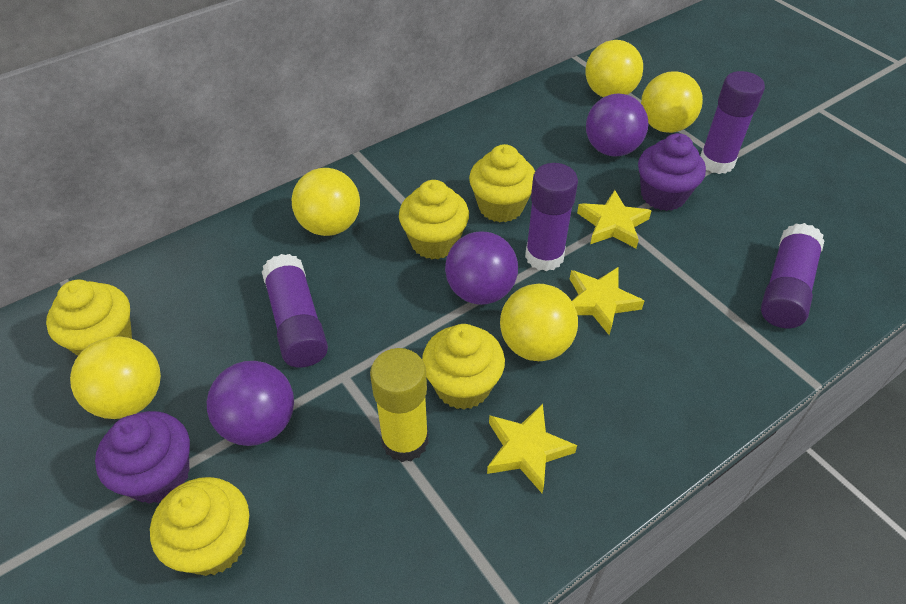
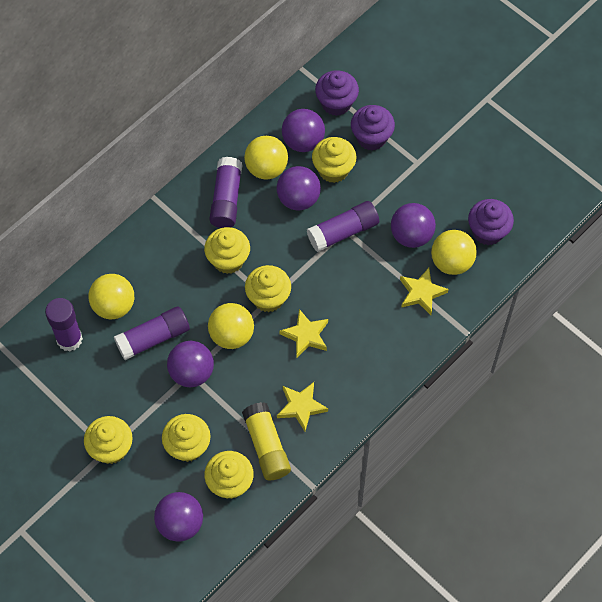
purple ball: [207,361,294,446] [445,231,518,305] [586,93,648,157] = 3 -> [154,492,203,542] [167,341,214,387] [277,166,321,211] [282,109,325,152] [391,203,436,248] = 5
purple cupcake: [95,411,190,504] [638,133,706,211] = 2 -> [315,70,359,116] [351,105,395,150] [468,199,514,245] = 3
yellow ball: [70,336,161,419] [291,168,360,236] [500,284,578,361] [585,40,643,97] [641,71,703,133] = 5 -> [88,274,134,319] [208,303,254,349] [244,136,288,179] [431,230,477,275] = 4
yellow cupcake: [46,280,132,356] [150,477,249,576] [399,180,469,259] [422,324,505,410] [469,144,535,222] = 5 -> [84,416,133,464] [162,414,211,462] [204,227,250,274] [204,451,254,499] [245,265,291,312] [312,137,357,183] = 6

